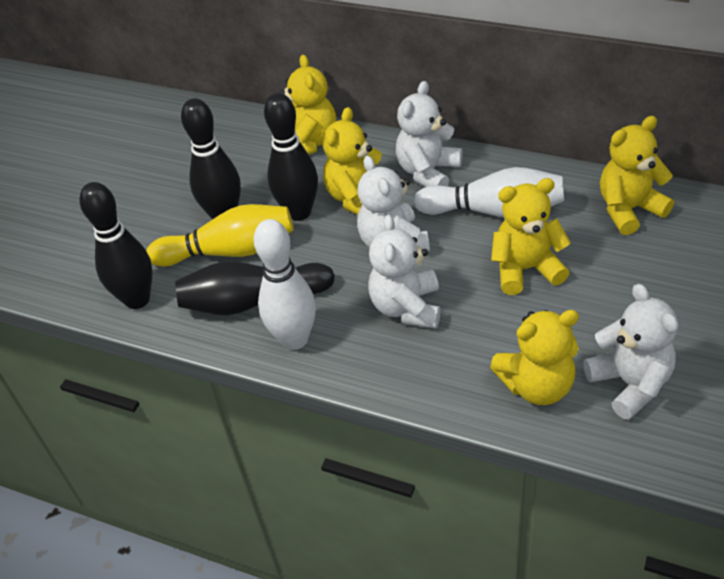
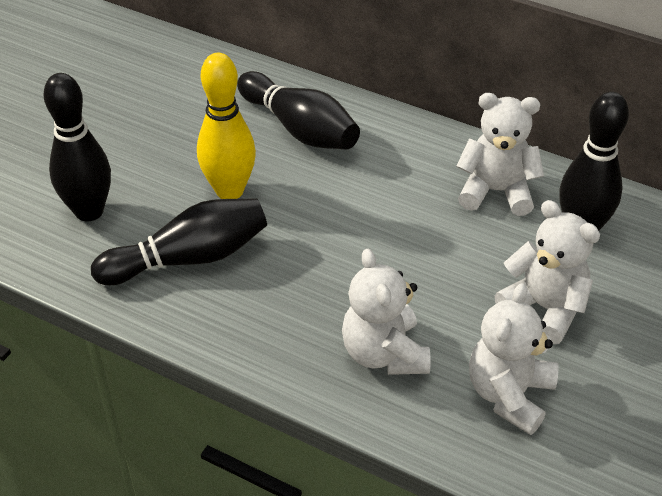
white bowling pin: [253,219,316,350] [414,167,564,217] = 2 -> none = 0
yellow teddy bear: [280,54,336,155] [322,107,382,215] [490,310,579,405] [491,178,571,295] [600,116,674,235] = 5 -> none = 0

